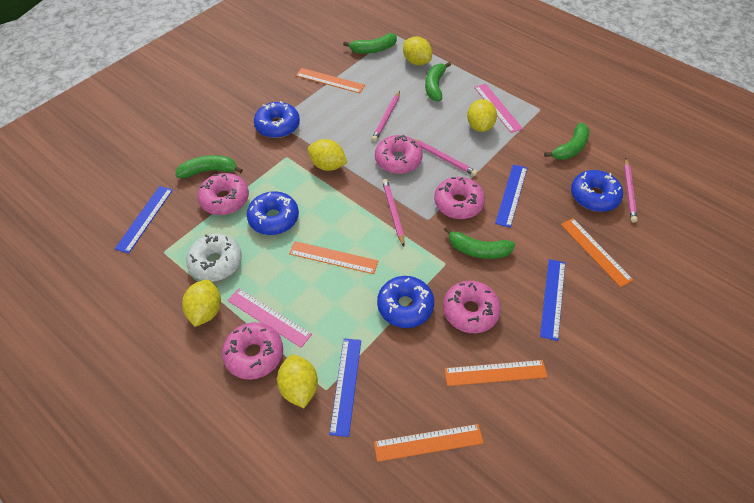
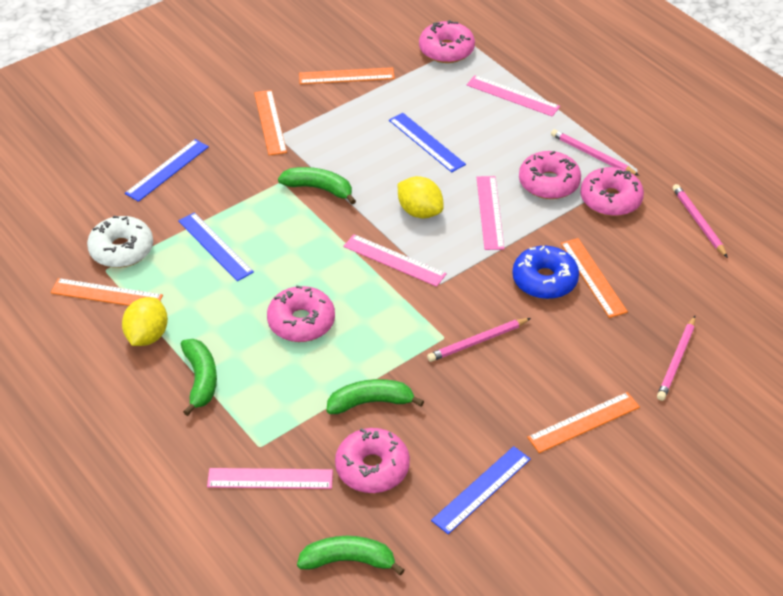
blue donut: [247,191,299,235] [254,101,300,138] [377,276,434,328] [571,170,623,212] = 4 -> [512,246,579,299] = 1
green banana: [175,155,243,178] [343,33,397,54] [425,62,451,101] [444,226,515,259] [544,123,589,160] = 5 -> [181,339,217,416] [278,167,356,204] [297,536,404,575] [327,379,424,414] = 4
pink ruler: [227,289,312,348] [474,83,523,133] = 2 -> [207,468,333,489] [343,234,447,287] [467,75,560,117] [477,176,504,250] = 4
yellow lemon: [182,279,221,327] [277,355,318,408] [308,139,347,171] [403,37,432,65] [467,99,497,132] = 5 -> [122,297,168,346] [398,176,444,218] = 2

